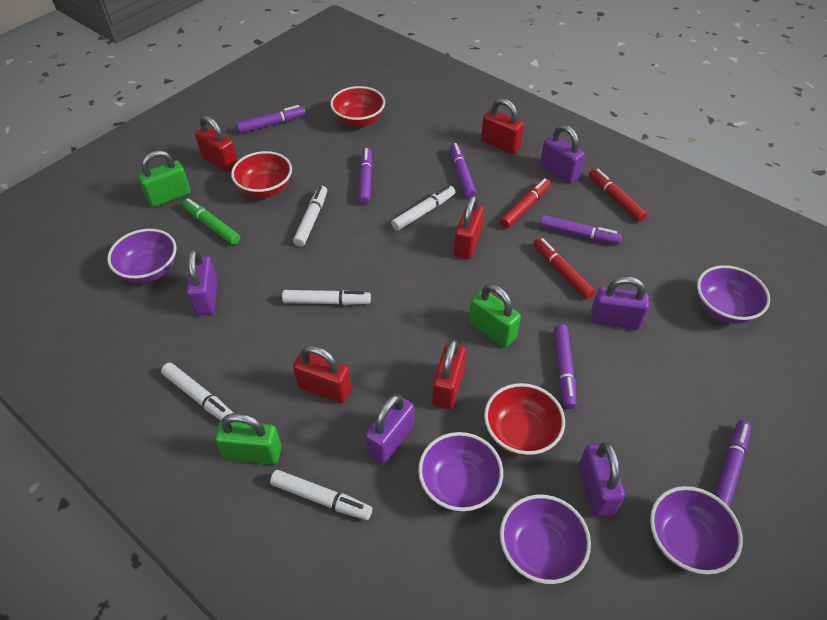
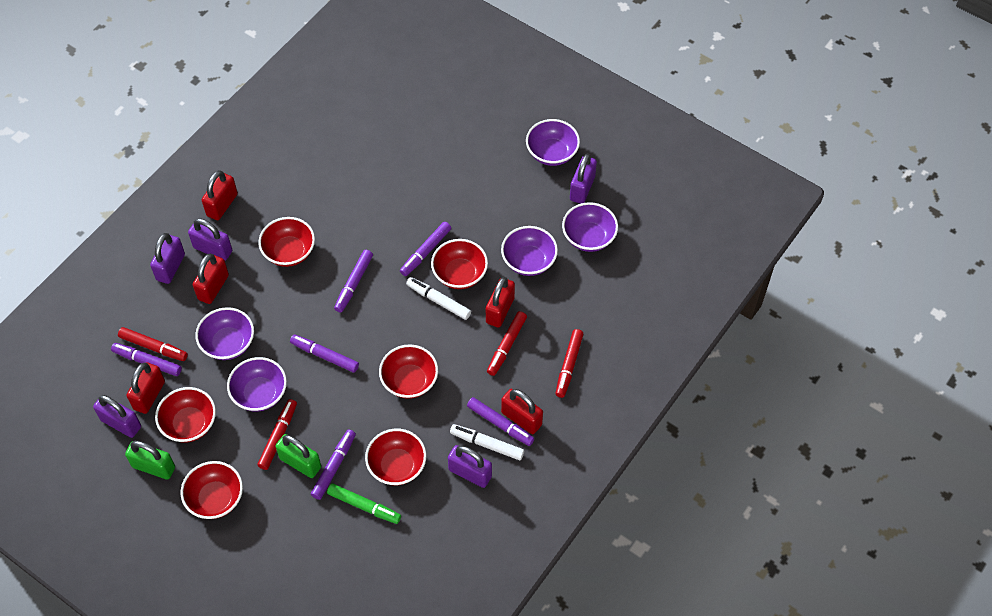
green padlock: [138,150,191,207] [215,413,282,464] [469,284,521,347] = 3 -> [125,441,175,480] [276,434,321,478] = 2
red bowl: [231,151,292,198] [330,86,385,127] [484,383,565,456] = 3 -> [155,387,216,442] [181,461,243,519] [258,217,315,267] [365,429,426,485] [379,344,438,399] [431,239,488,289] = 6
red marker: [500,178,551,228] [533,237,595,299] [589,168,647,222] = 3 -> [118,327,188,361] [257,399,297,470] [487,311,527,376] [555,329,583,398] = 4
white marker: [161,363,233,421] [270,470,372,520] [282,290,371,305] [293,186,327,247] [391,185,455,231] = 5 -> [406,277,471,320] [450,424,524,460] = 2

